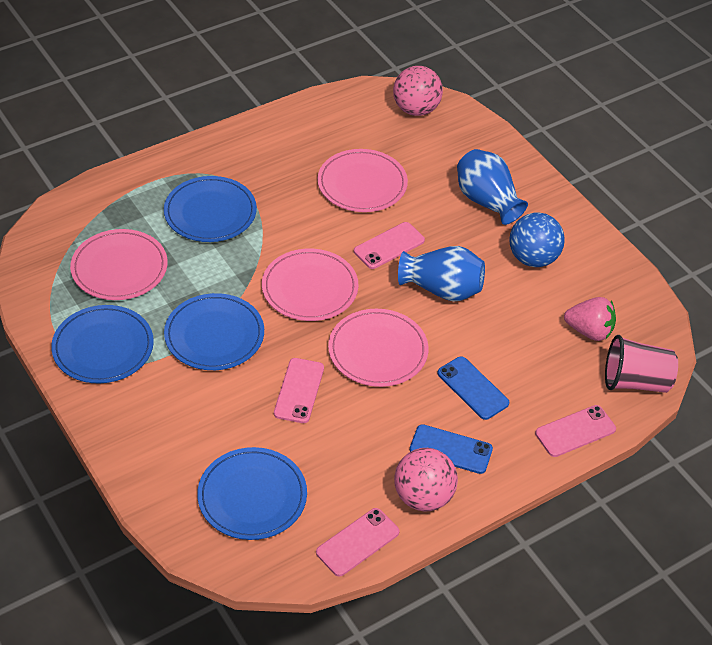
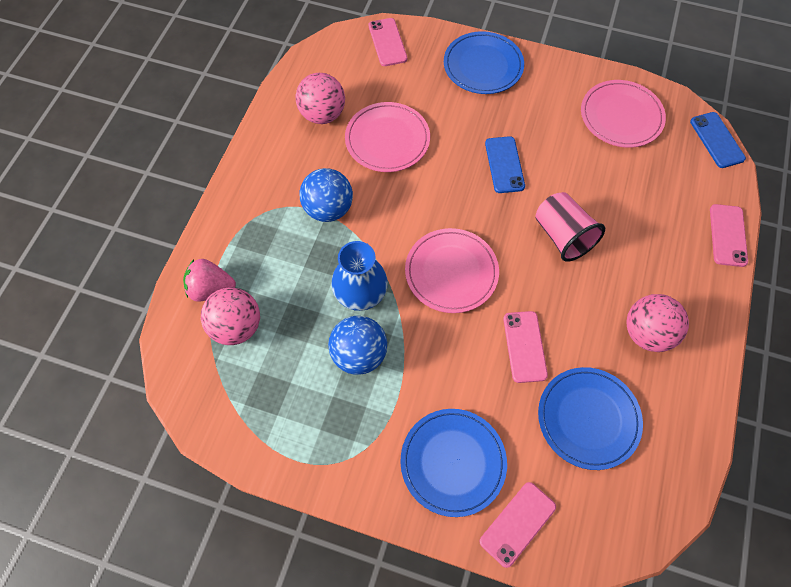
blue ball: [509,213,565,267] = 1 -> [300,168,353,222] [328,316,387,375] = 2
blue plate: [51,305,154,383] [164,176,257,242] [164,293,264,370] [197,447,307,540] = 4 -> [400,409,507,517] [444,31,524,94] [538,367,643,470] = 3
blue vase: [398,246,485,302] [457,149,528,225] = 2 -> [331,241,388,311] = 1
pink ball: [393,66,443,116] [394,448,458,511] = 2 -> [201,288,260,345] [296,73,345,124] [626,294,689,352] = 3
pink plate: [70,229,168,300] [262,249,358,321] [317,149,408,212] [328,309,428,387] = 4 -> [345,102,430,172] [405,228,499,313] [581,80,666,148] = 3

